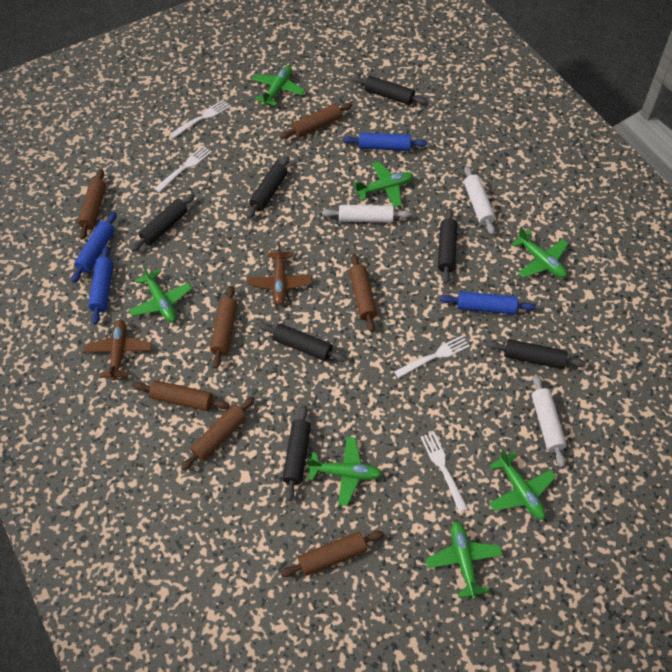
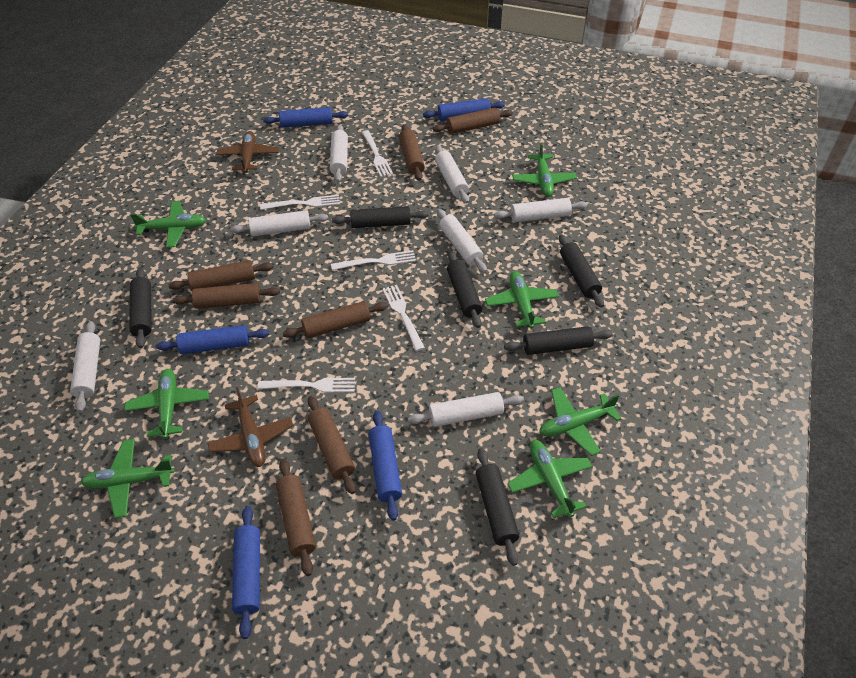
black rolling pin: [131,193,195,252] [247,156,290,219] [259,323,347,362] [282,405,311,502] [352,76,428,105] [438,209,457,284] [487,339,586,369] = 7 -> [129,268,152,348] [332,206,429,228] [447,251,482,328] [476,448,519,566] [504,326,613,355] [559,235,604,307] = 6
blue rolling pin: [72,212,117,283] [88,246,113,324] [343,132,427,151] [440,291,535,314] = 4 -> [156,325,269,354] [232,506,260,639] [263,107,348,128] [369,410,402,521] [423,98,505,121] = 5
white fork: [154,146,212,192] [170,99,231,138] [394,336,470,378] [420,432,468,512] = 4 -> [258,378,355,393] [260,195,340,210] [331,250,416,270] [362,130,393,177] [383,285,425,351] = 5
white rolling pin: [322,205,411,223] [464,166,495,235] [532,375,567,468] = 3 -> [70,321,100,412] [230,210,328,236] [330,125,348,182] [408,392,524,427] [435,146,469,204] [437,209,487,273] [494,198,588,222] = 7

